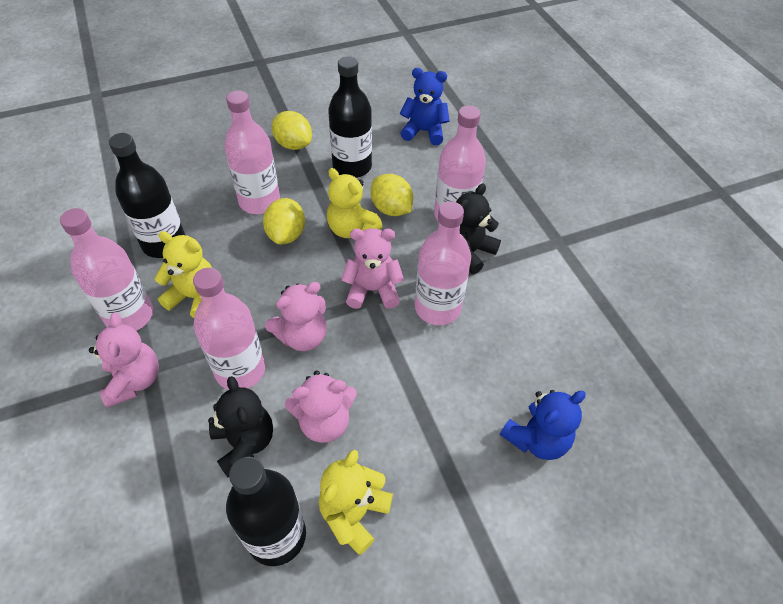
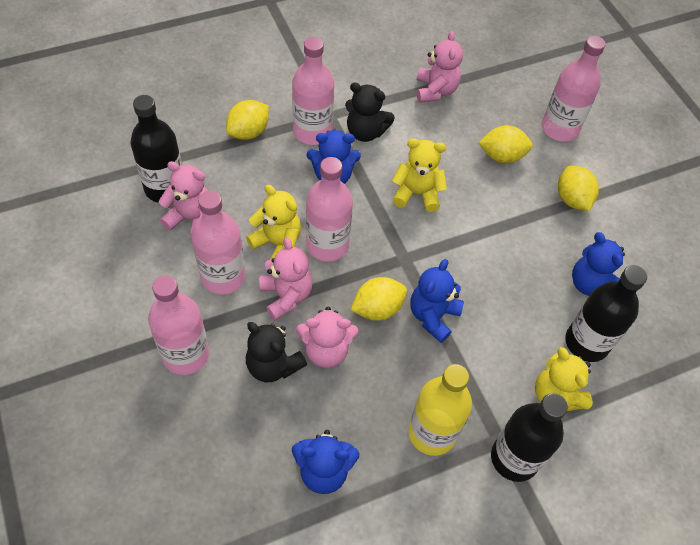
blue teddy bear: [400,68,450,145] [500,390,586,460] = 2 -> [292,430,359,494] [307,129,361,184] [410,259,464,343] [572,232,625,296] = 4
yellow bottle: none = 0 -> [409,364,472,456] = 1
yellow lemon: [263,198,305,244] [272,111,312,150] [371,174,413,216] = 3 -> [226,100,269,140] [351,277,407,321] [479,125,532,163] [558,165,599,211] = 4

